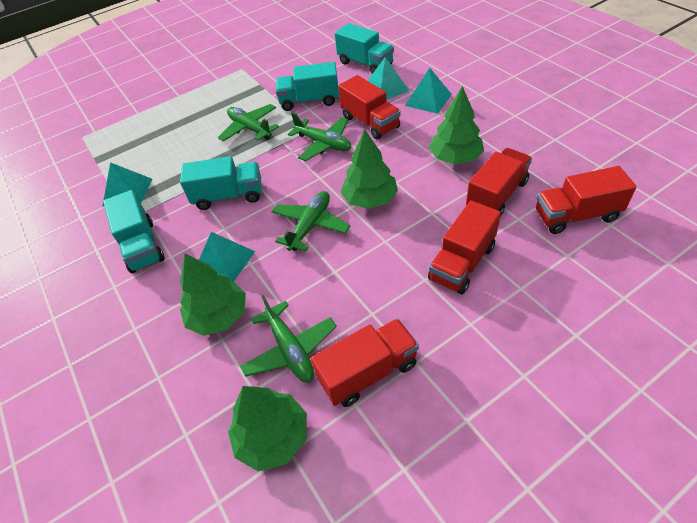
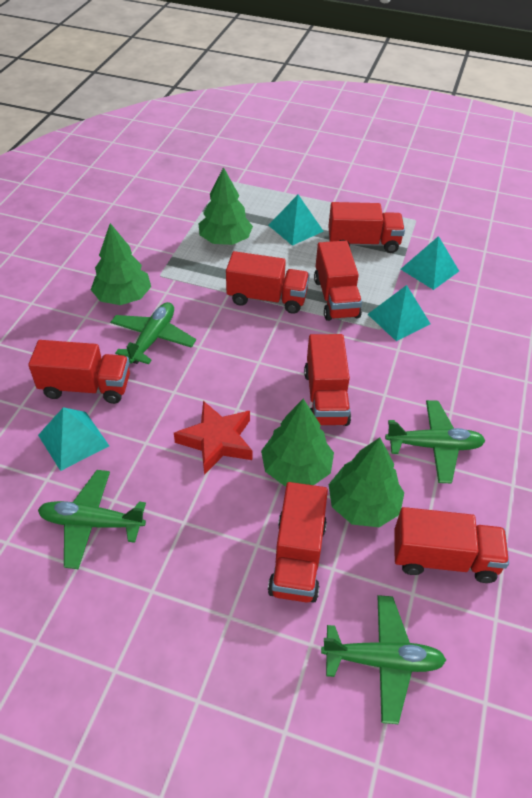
red star: none = 0 -> [174,401,252,475] = 1
red truck: [311,319,419,407] [338,75,401,139] [428,201,501,294] [466,148,532,215] [536,166,637,234] = 5 -> [28,340,130,404] [226,251,310,314] [268,482,328,603] [304,334,351,426] [314,241,362,321] [328,202,405,253] [394,507,509,583] = 7
turquoise truck: [103,190,165,273] [180,156,261,210] [276,62,339,111] [335,23,394,74] = 4 -> none = 0

